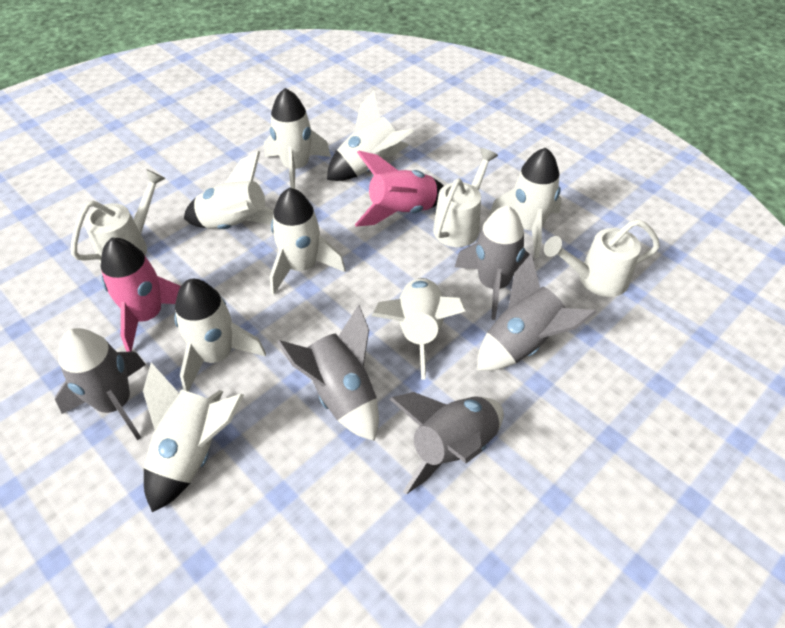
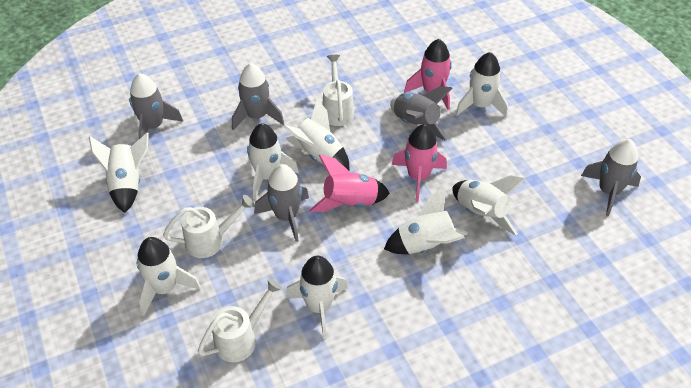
pink rocket: [101,238,181,352] [355,151,443,227] = 2 -> [310,154,390,212] [392,124,447,202] [404,39,452,110] = 3

